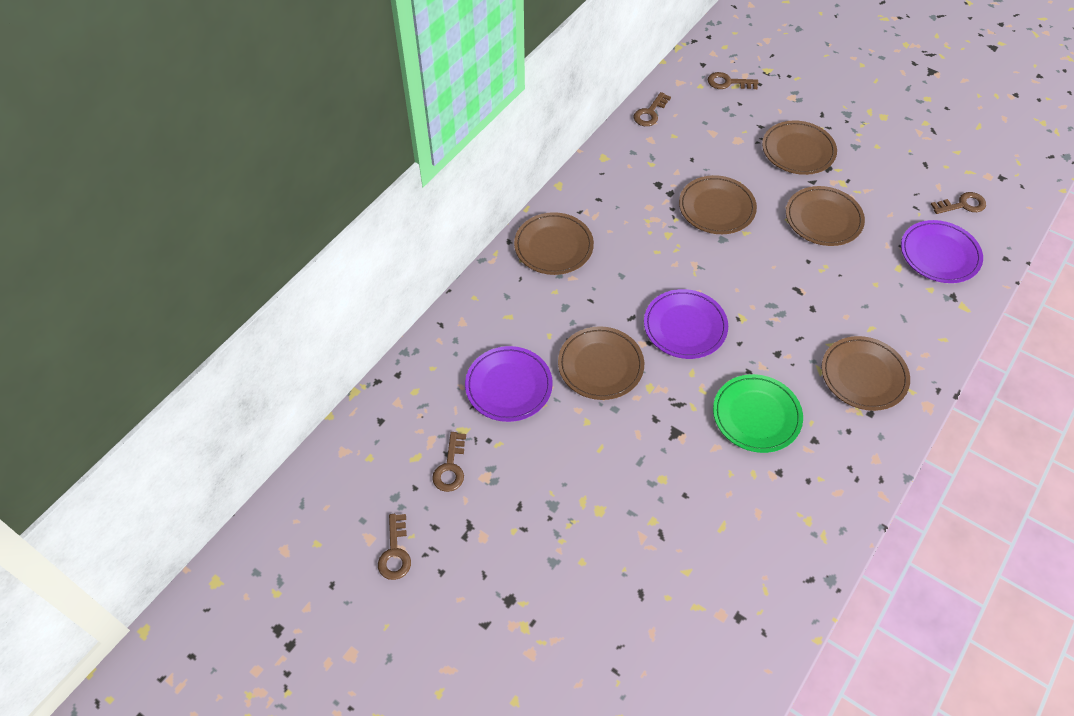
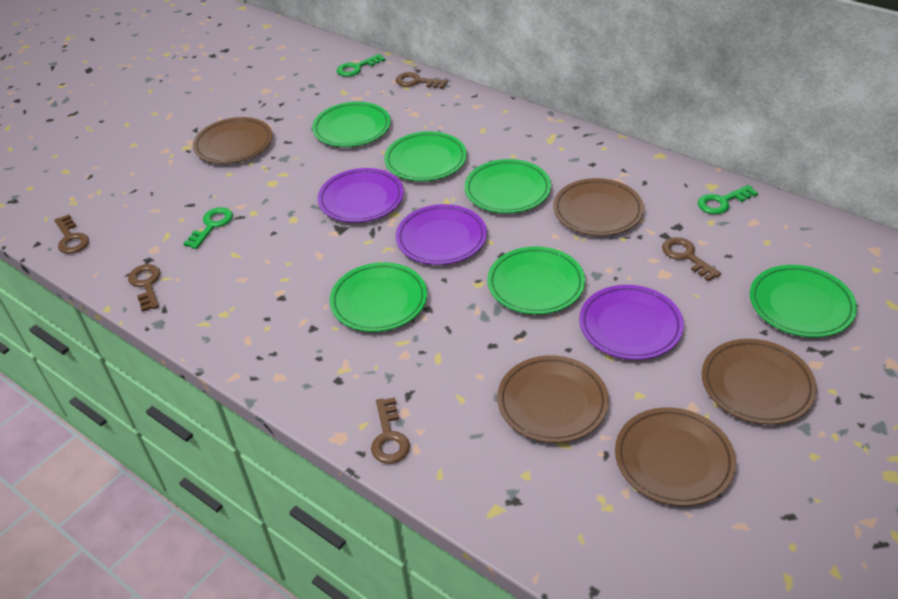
brown plate: [514,212,594,275] [558,326,644,400] [679,175,757,234] [762,121,837,175] [786,186,865,246] [822,336,910,411] = 6 -> [193,117,273,164] [497,355,609,443] [553,178,644,236] [615,407,736,506] [702,339,817,425] = 5
green key: none = 0 -> [183,207,233,249] [337,54,386,77] [698,185,758,214] = 3
green plate: [713,374,803,453] = 1 -> [312,102,391,147] [330,262,427,332] [384,131,467,181] [464,159,551,213] [487,246,585,315] [750,265,857,337] = 6

